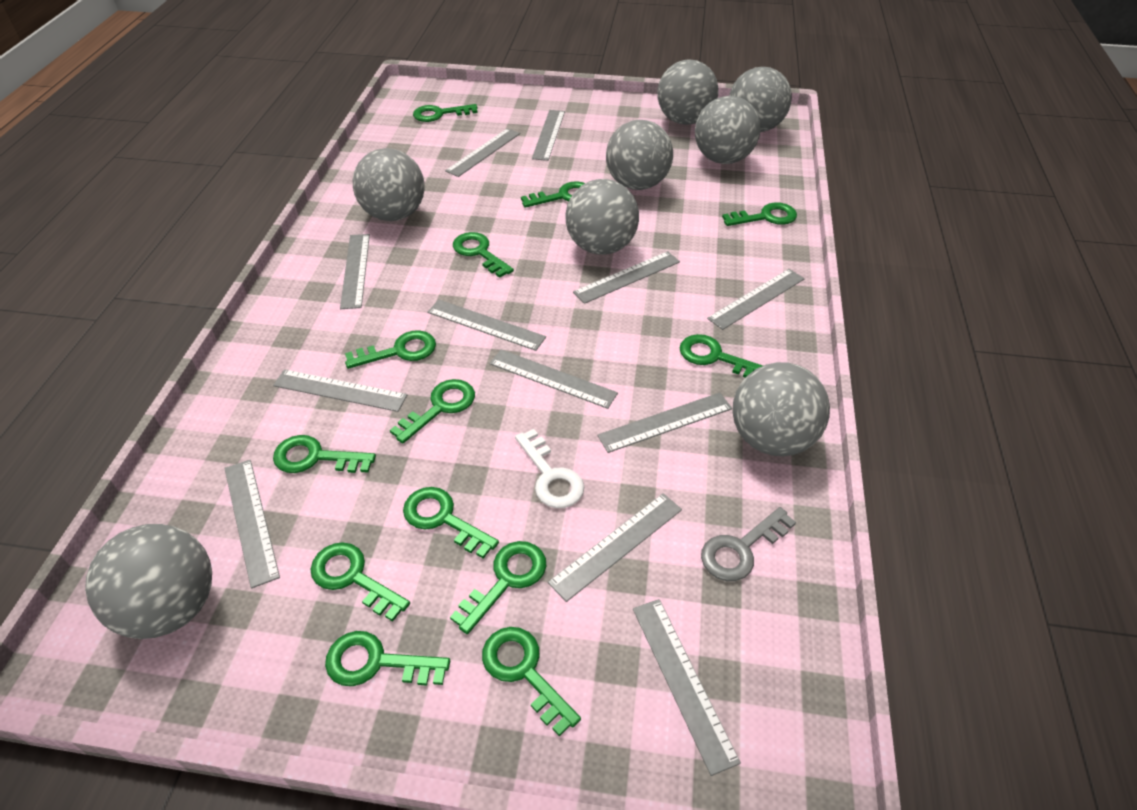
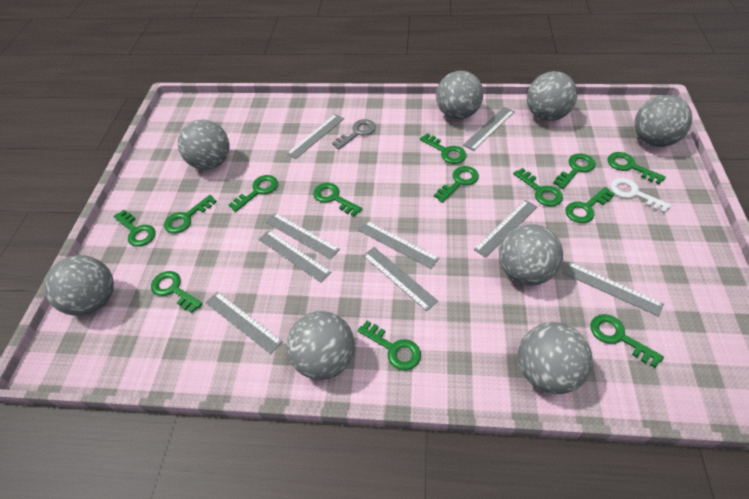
grey ruler: [224,460,280,589] [273,369,407,412] [340,234,370,309] [427,300,546,351] [445,128,520,177] [489,349,618,409] [532,110,565,161] [548,493,682,602] [573,251,680,304] [597,392,732,453] [633,599,741,776] [707,269,805,330] = 12 -> [205,292,283,354] [259,230,332,283] [266,213,340,259] [287,114,344,159] [358,221,440,269] [363,247,438,311] [463,107,515,151] [474,200,537,258] [563,262,664,317] = 9

